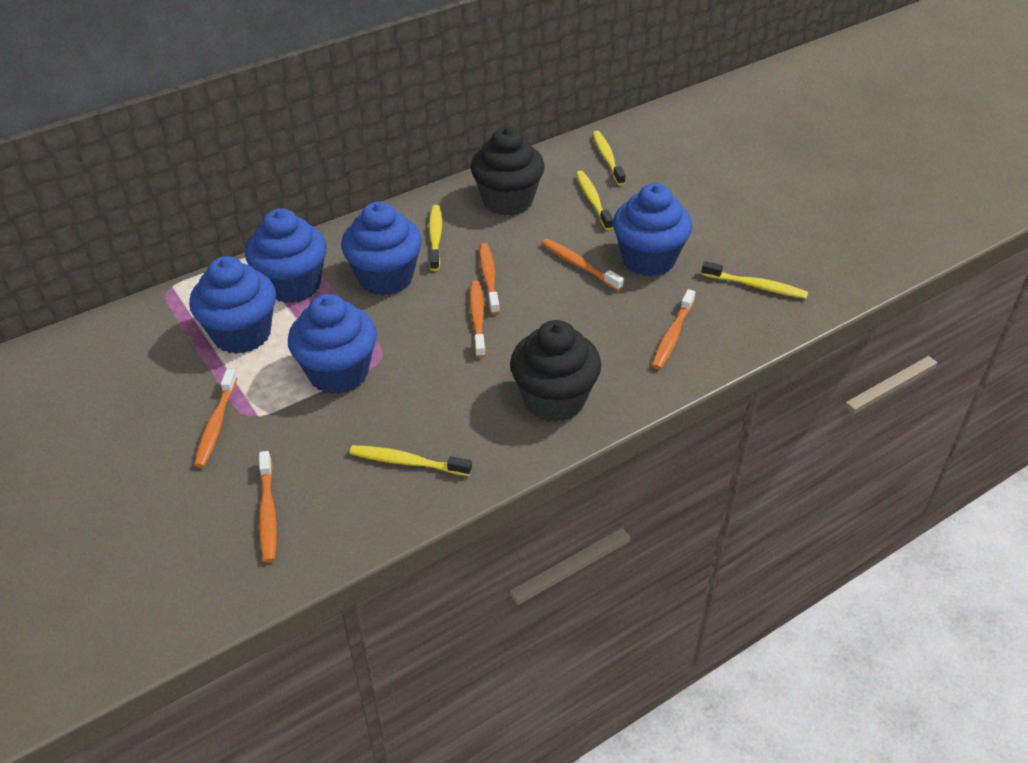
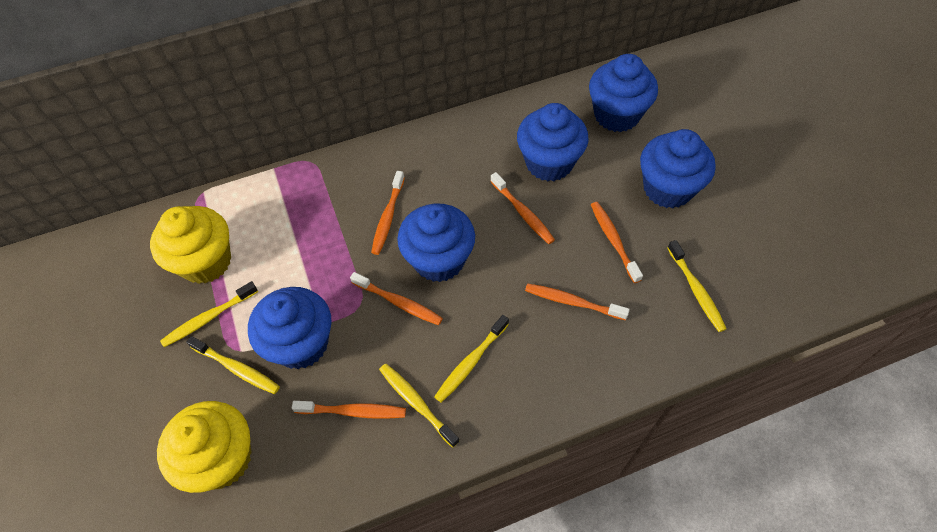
black cupcake: [471,127,545,216] [510,320,601,422] = 2 -> none = 0
yellow cupcake: none = 0 -> [150,206,231,284] [157,401,252,493] = 2

